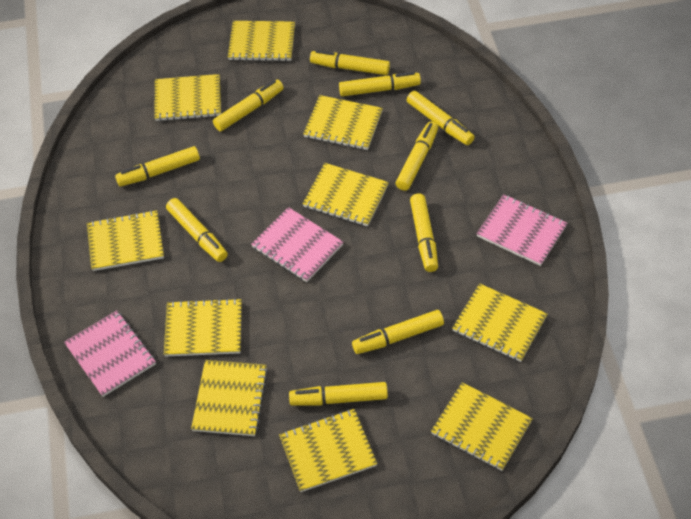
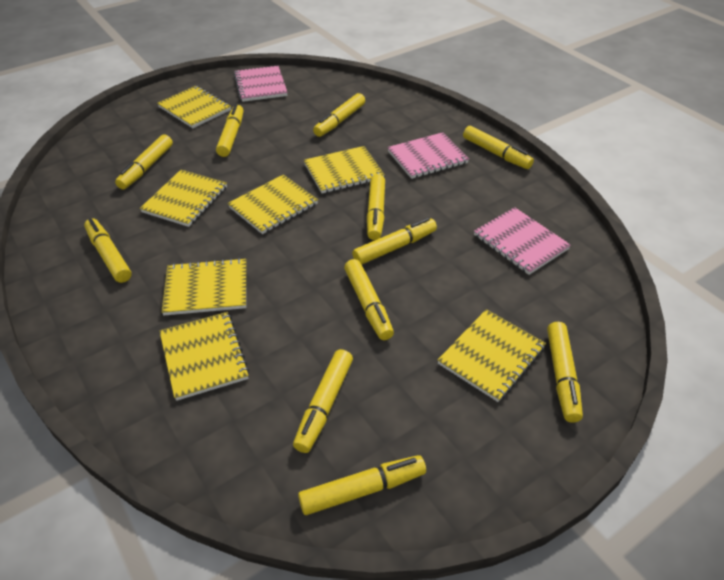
yellow marker: [115,146,200,187] [166,198,228,262] [213,80,284,132] [289,382,388,406] [310,50,390,75] [339,72,421,97] [352,310,444,354] [396,122,438,191] [407,91,474,145] [410,193,438,272] = 10 -> [84,218,132,283] [115,135,173,190] [216,104,244,157] [293,349,353,453] [298,455,426,515] [313,93,365,137] [344,259,394,340] [352,218,437,265] [367,174,385,240] [463,126,534,169] [547,322,583,423] = 11
yellow notebook: [87,210,164,271] [154,74,221,121] [164,298,242,357] [191,360,268,436] [228,21,295,61] [279,409,377,492] [303,95,383,150] [303,163,389,226] [431,382,533,471] [452,283,548,362] = 10 -> [140,170,227,227] [157,86,231,128] [159,312,249,401] [161,258,246,315] [228,174,318,234] [304,146,385,193] [438,309,546,402] = 7

